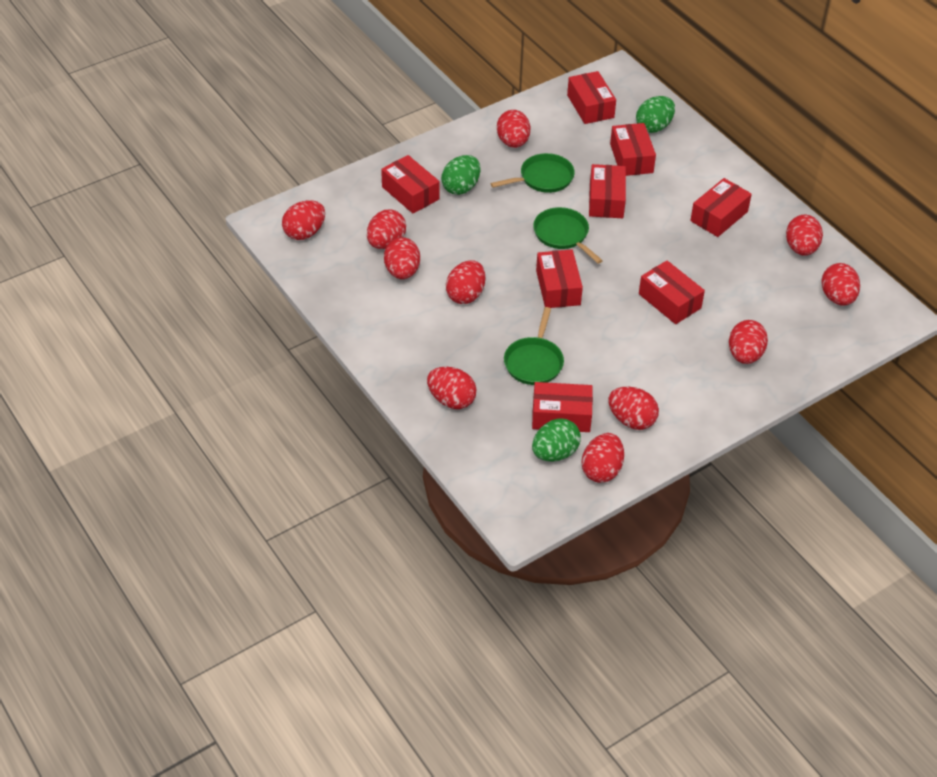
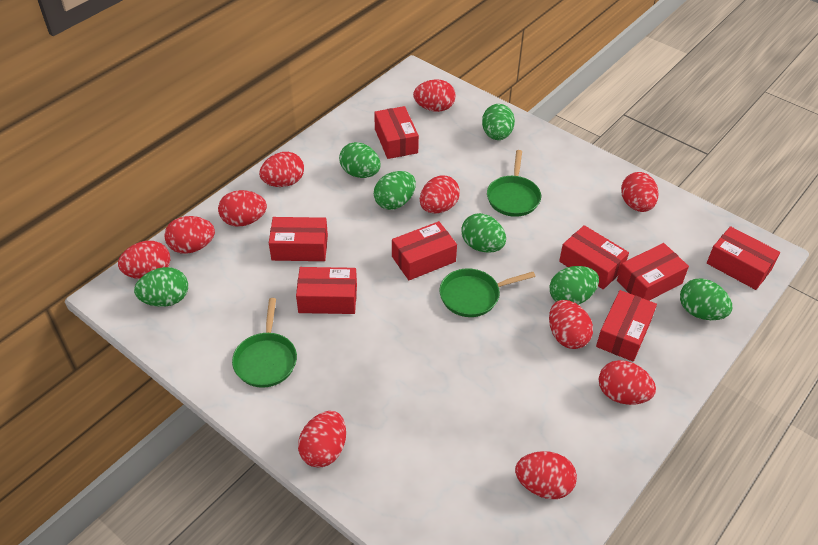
green egg: [441,155,481,195] [532,418,581,462] [636,96,675,133] = 3 -> [134,267,188,307] [339,142,381,178] [374,171,416,210] [461,213,506,253] [482,104,515,140] [550,266,599,305] [680,278,732,320] = 7

